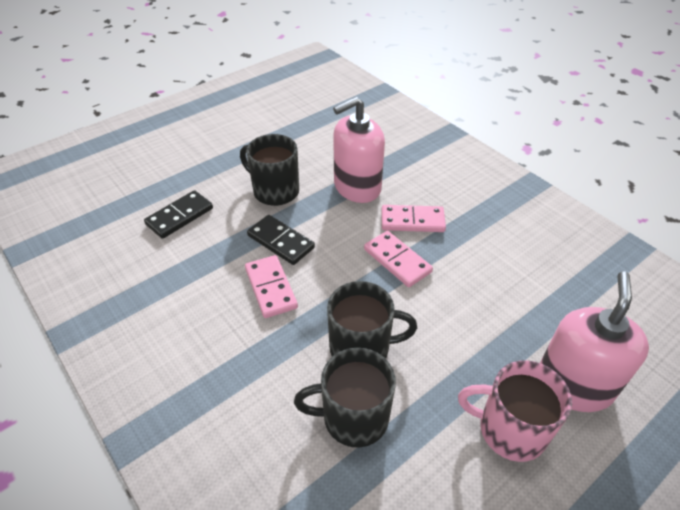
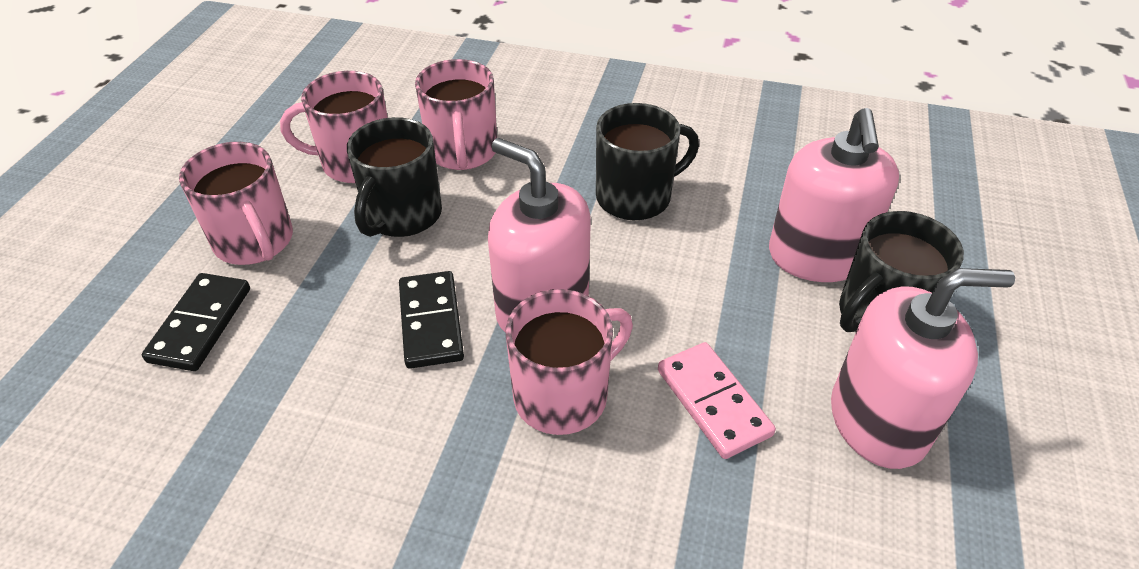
pink domino: [245,255,298,318] [364,231,433,287] [382,205,446,232] = 3 -> [658,342,776,459] = 1
pink mug: [458,360,572,462] = 1 -> [179,142,293,265] [280,71,388,183] [415,59,497,170] [506,289,633,435] = 4
pink soap dispenser: [333,97,385,203] [540,271,649,412] = 2 -> [488,138,591,333] [769,108,899,282] [831,268,1015,469] = 3

